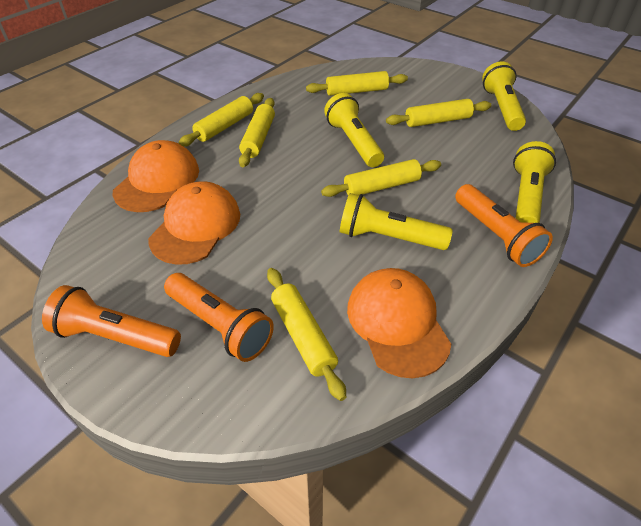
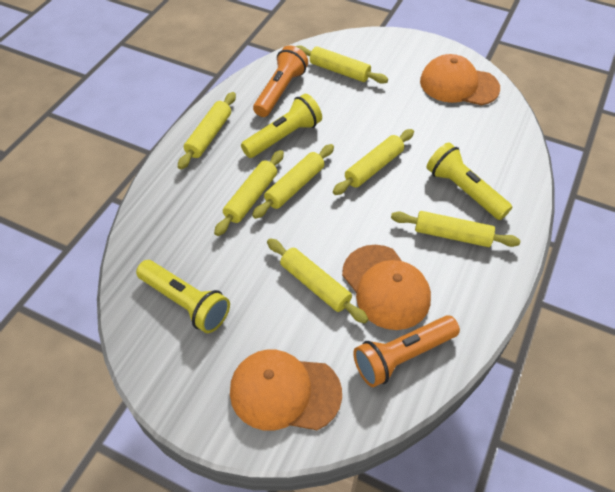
orange flashlight: [42,285,181,357] [164,273,274,362] [455,184,553,267] = 3 -> [253,45,308,117] [353,315,460,387] = 2
yellow flashlight: [324,93,384,167] [340,193,453,250] [482,61,526,131] [513,141,556,223] = 4 -> [136,260,230,333] [241,94,322,158] [427,142,512,220] = 3
yellow rolling pin: [178,93,264,147] [239,98,275,167] [267,268,346,401] [306,71,408,96] [321,159,441,197] [386,99,491,127] = 6 -> [178,92,236,170] [214,150,284,236] [252,144,334,219] [267,238,368,323] [295,45,388,84] [333,129,414,195] [391,211,520,247] = 7

